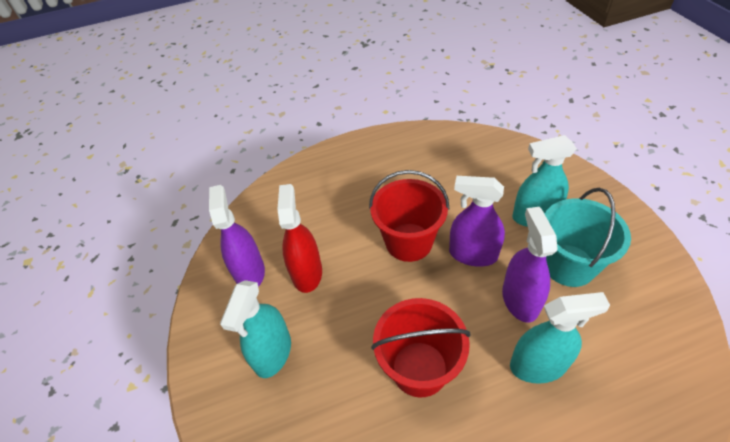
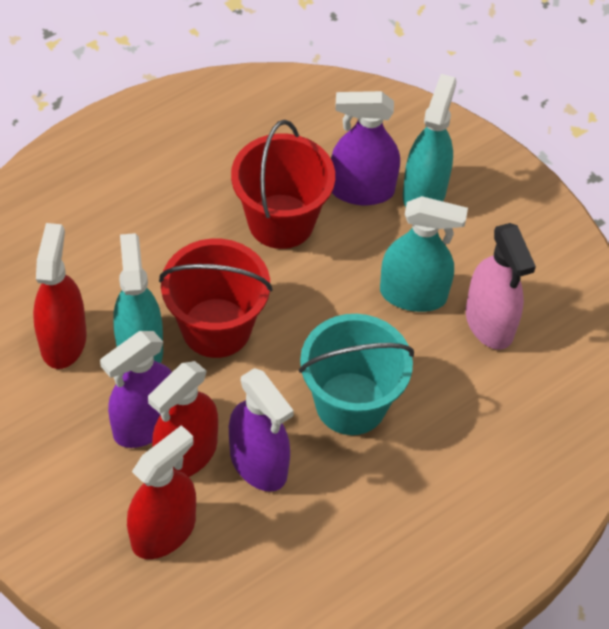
pink spray bottle: none = 0 -> [466,223,536,350] = 1
red spray bottle: [277,184,322,293] = 1 -> [33,223,87,369] [127,425,196,559] [148,361,218,477] = 3

